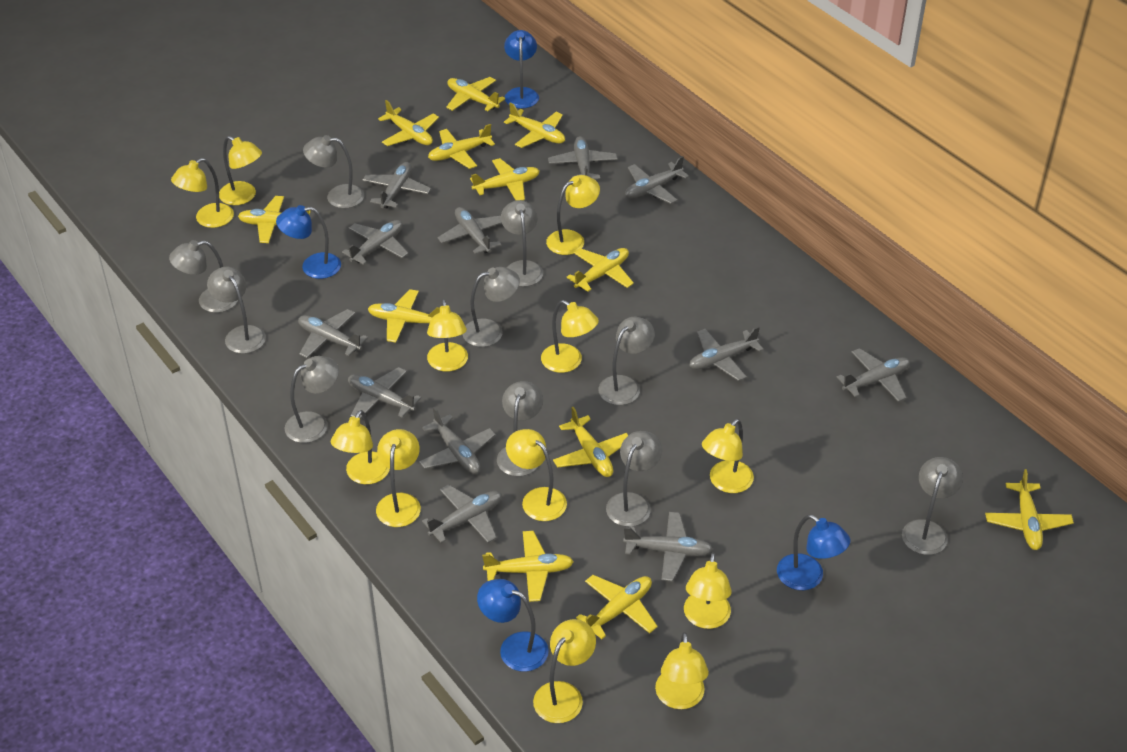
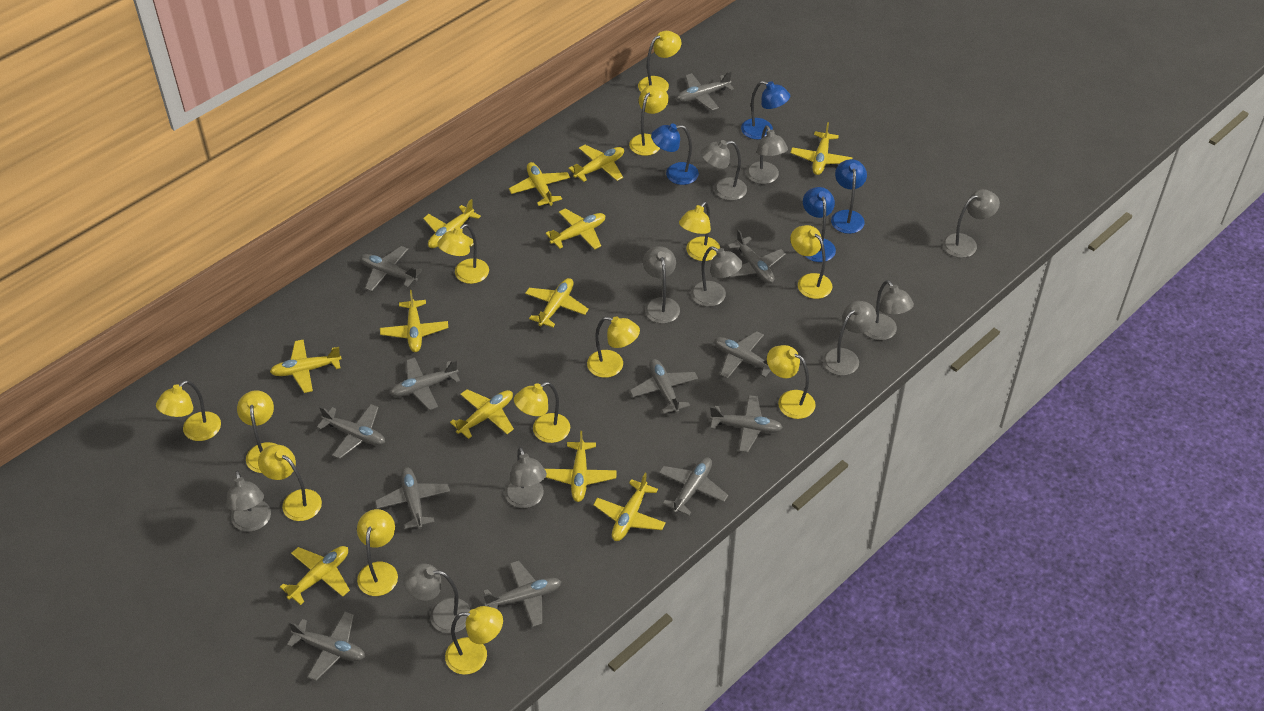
yellow lamp: [171,158,234,228] [219,136,262,205] [331,410,390,484] [376,429,421,527] [427,299,468,372] [506,429,567,521] [533,619,596,723] [541,300,599,373] [546,175,600,255] [655,632,709,709] [684,553,732,629] [702,419,754,493] = 12 -> [156,380,221,441] [237,390,277,473] [258,445,322,521] [357,509,398,596] [437,224,489,284] [445,606,503,675] [514,382,570,443] [587,316,640,378] [629,85,669,156] [638,31,682,92] [679,202,720,261] [767,345,816,419] [790,225,832,299] = 13

